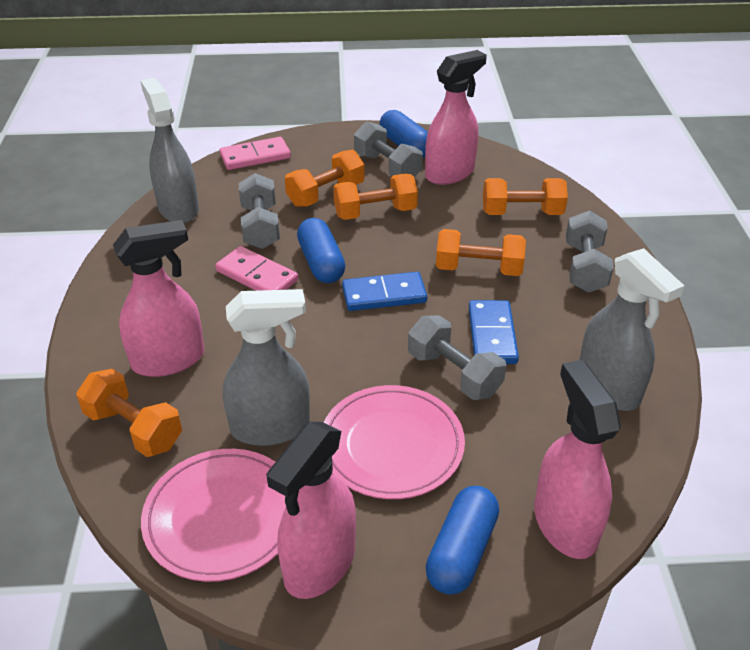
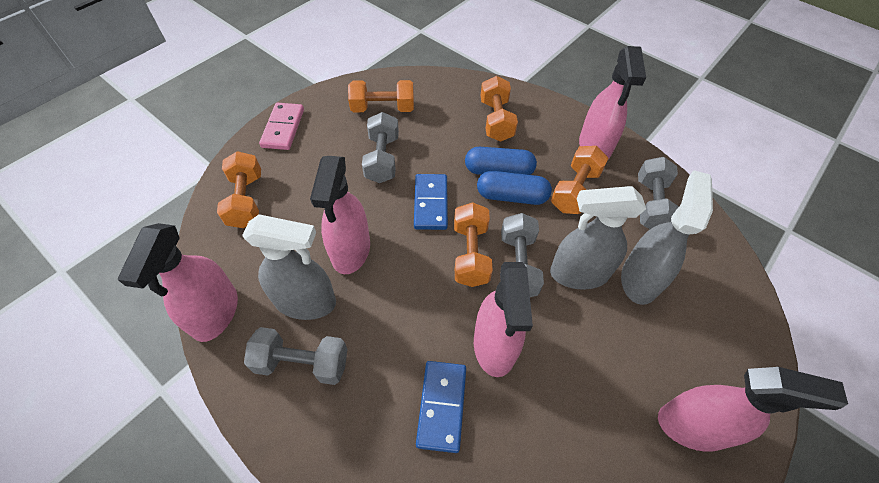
blue capsule: [297,218,345,283] [379,110,428,158] [426,486,499,595] = 3 -> [465,147,537,175] [477,171,552,205] = 2
pink domino: [215,246,298,291] [220,137,291,170] = 2 -> [259,103,304,150] = 1
pink plate: [141,449,286,582] [324,385,465,499] = 2 -> none = 0
pink spray bottle: [113,220,205,377] [266,422,356,599] [425,50,487,185] [534,360,621,559] = 4 -> [118,223,238,342] [310,156,370,274] [474,262,533,377] [579,46,646,160] [658,367,848,452] = 5

